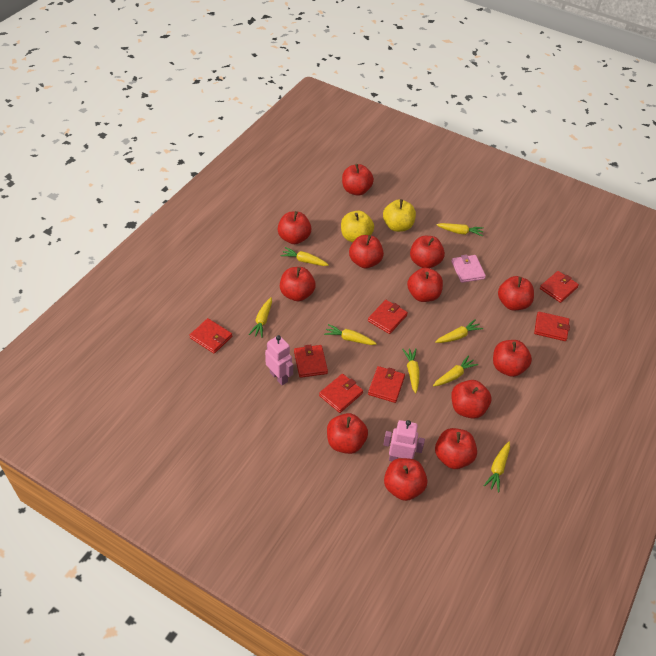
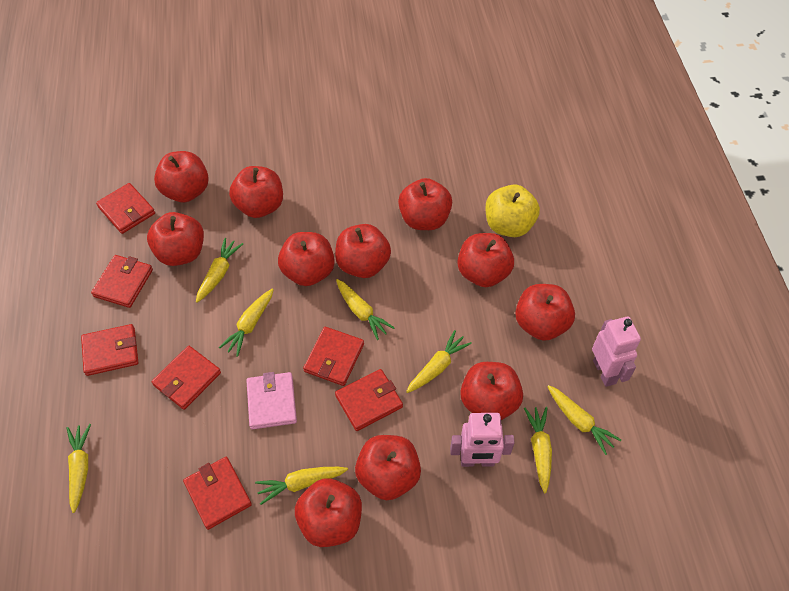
red apple: [278,211,311,244] [280,267,316,301] [327,413,368,454] [342,164,374,196] [349,235,384,268] [384,458,427,501] [407,268,443,302] [410,236,445,268] [435,428,477,469] [451,380,491,419] [493,340,532,377] [498,276,534,311] = 12 -> [147,212,204,266] [154,151,209,202] [229,166,283,218] [278,232,335,286] [295,478,362,547] [335,224,391,278] [355,435,421,500] [398,178,452,230] [458,233,514,287] [460,362,523,420] [515,284,575,341] = 11
yellow apple: [341,211,374,242] [383,199,416,232] = 2 -> [485,185,540,237] = 1

